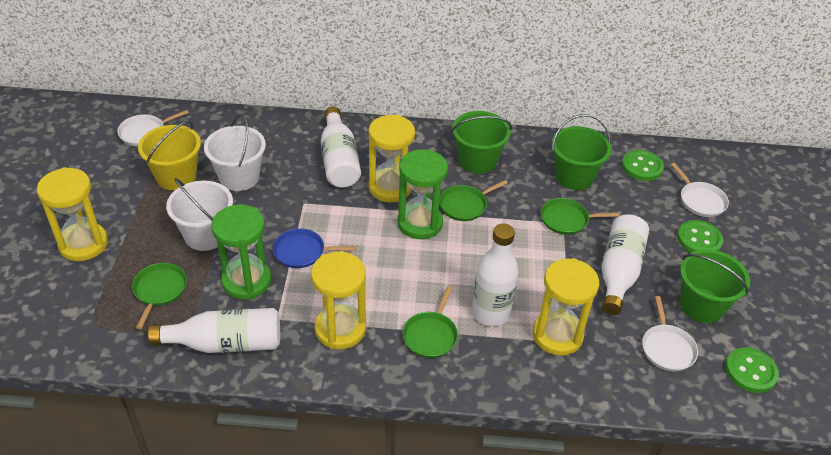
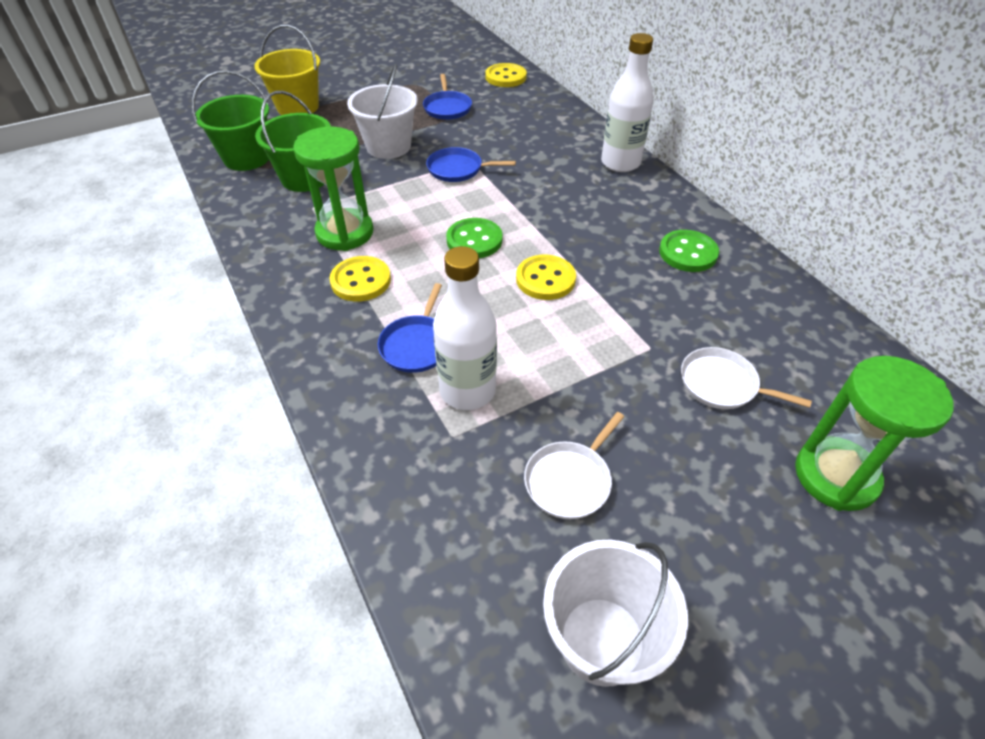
blue pan: [273,228,355,268] = 1 -> [378,283,442,373] [423,74,472,120] [426,147,516,182] = 3
green bucket: [451,111,512,174] [552,114,612,190] [680,249,750,323] = 3 -> [192,70,269,171] [255,91,331,192] = 2
green button: [622,150,664,181] [677,220,723,252] [725,347,779,393] = 3 -> [446,218,503,258] [659,230,719,272] = 2
green pan: [132,263,187,329] [403,286,458,358] [439,180,508,221] [541,198,620,235] = 4 -> none = 0
white bottle: [148,308,280,353] [321,107,361,188] [472,224,519,326] [602,214,649,315] = 4 -> [433,246,497,410] [601,33,653,172] = 2
white pan: [117,110,189,146] [642,296,698,372] [671,163,729,217] = 3 -> [524,412,624,519] [681,347,812,409] = 2
yellow button: none = 0 -> [329,256,391,302] [485,63,527,87] [516,255,576,300] = 3
yellow hourglass: [37,167,108,261] [311,252,366,349] [369,115,415,202] [533,258,599,356] = 4 -> none = 0

